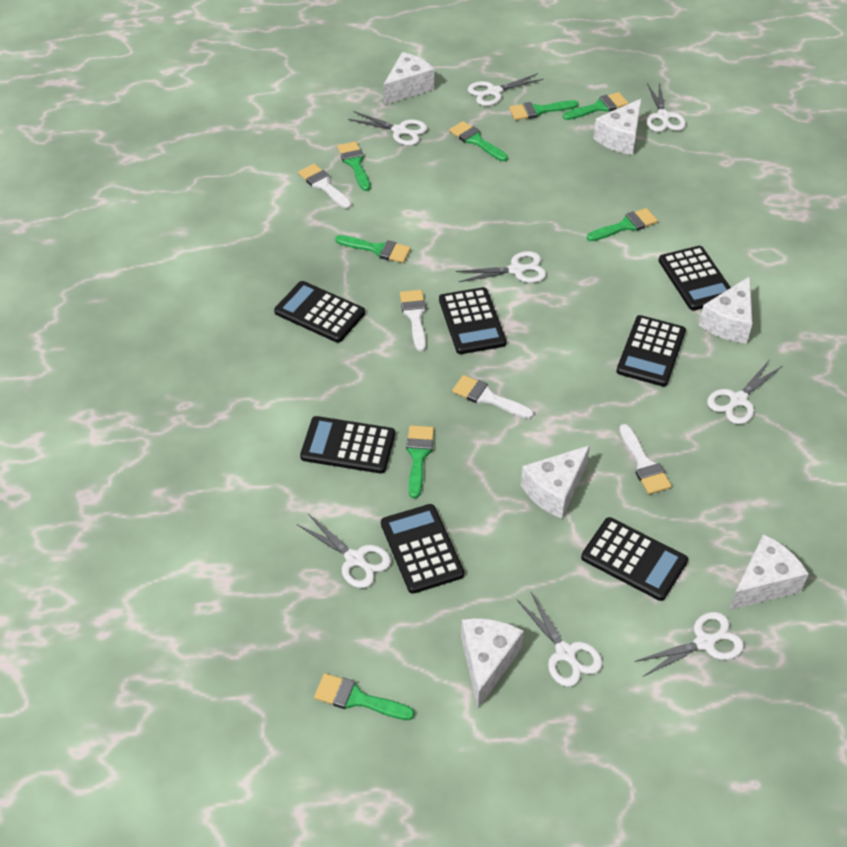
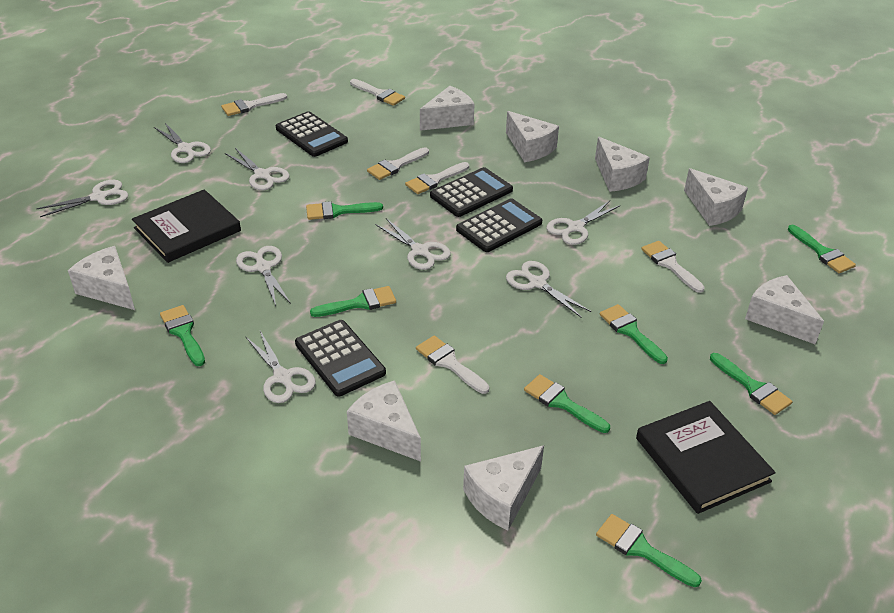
black book: none = 0 -> [132,189,241,263] [636,401,776,514] = 2
black calculator: [274,281,365,343] [300,416,395,474] [381,504,464,594] [439,287,506,354] [581,517,688,601] [616,315,686,387] [658,246,731,311] = 7 -> [276,111,348,157] [295,320,386,396] [430,167,513,217] [456,198,542,252] = 4
white brush: [298,164,352,209] [400,290,426,351] [452,375,534,419] [619,424,672,494] = 4 -> [221,93,287,116] [350,79,405,106] [367,147,429,180] [405,162,469,194] [416,336,489,394] [641,241,705,293] = 6
white cheese: [383,52,435,105] [461,618,524,708] [521,445,590,519] [593,98,642,155] [699,276,752,344] [729,534,809,610] = 6 -> [68,246,135,310] [347,380,421,462] [420,86,475,131] [463,445,544,531] [506,111,559,162] [595,137,650,192] [684,168,748,226] [745,275,824,344] = 8

